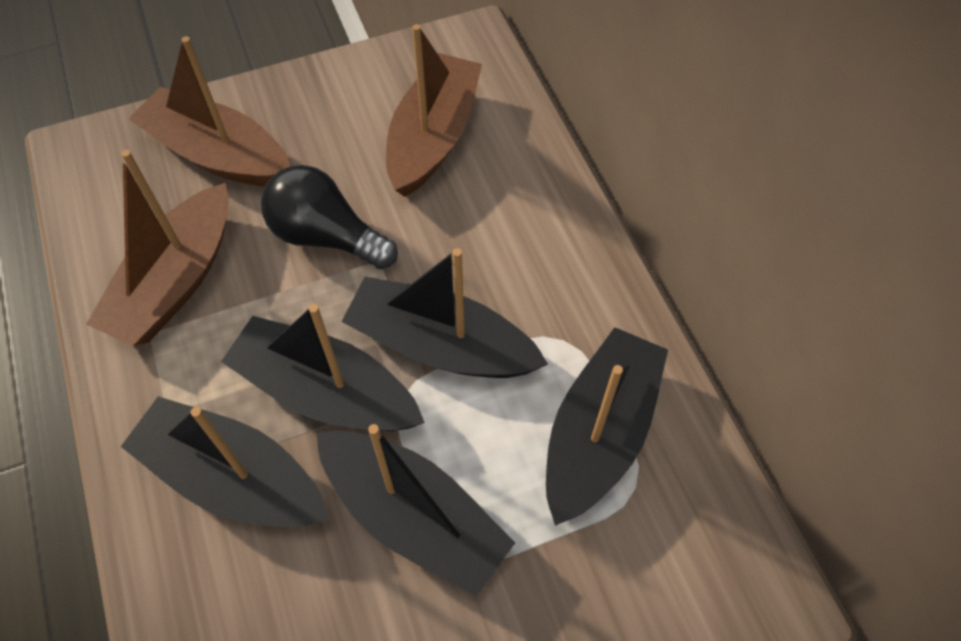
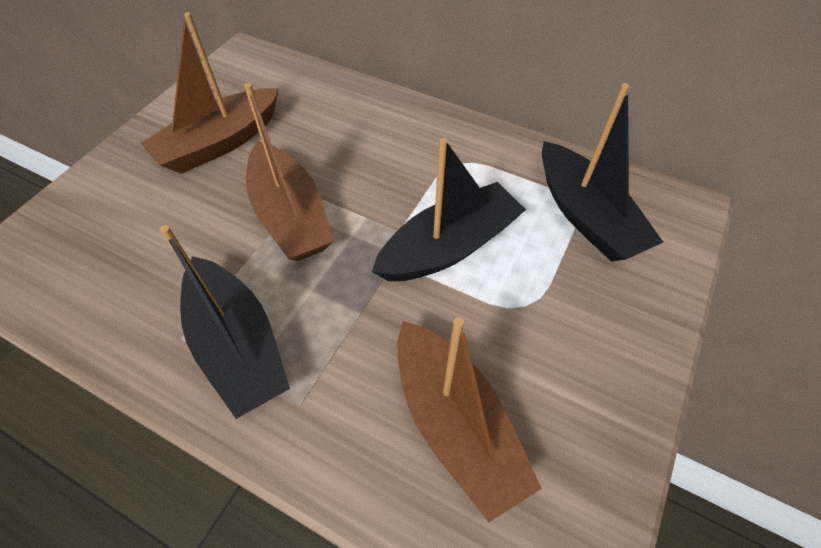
black boat: [121,396,330,527] [221,304,425,431] [316,424,515,596] [341,248,548,378] [546,327,668,526] = 5 -> [160,225,290,419] [372,138,526,281] [542,83,663,262] = 3
black light bulb: [261,165,398,269] = 1 -> none = 0

